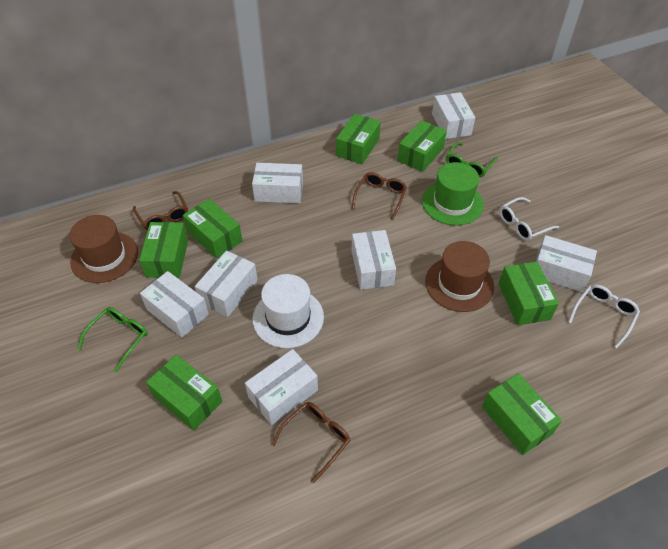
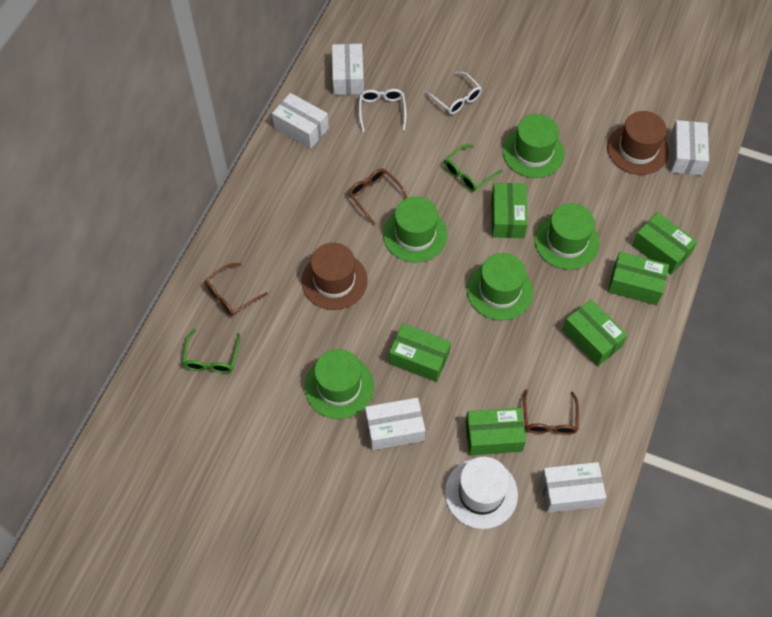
green box: [139,222,188,278] [146,355,222,431] [183,199,243,258] [336,113,381,164] [397,120,447,172] [482,373,562,455] [498,262,559,325] = 7 -> [389,324,451,382] [465,408,526,455] [491,183,528,238] [562,299,628,366] [608,252,669,305] [632,212,697,275] = 6
green hat: [422,162,484,226] = 1 -> [305,349,374,419] [383,196,448,263] [467,253,533,320] [503,114,564,178] [535,203,600,270] = 5
white box: [140,271,209,338] [195,250,258,317] [245,349,318,425] [252,163,303,203] [352,230,396,290] [432,92,475,139] [535,235,597,292] = 7 -> [272,93,329,149] [332,44,364,95] [365,398,425,450] [540,462,606,513] [670,120,709,175] = 5

